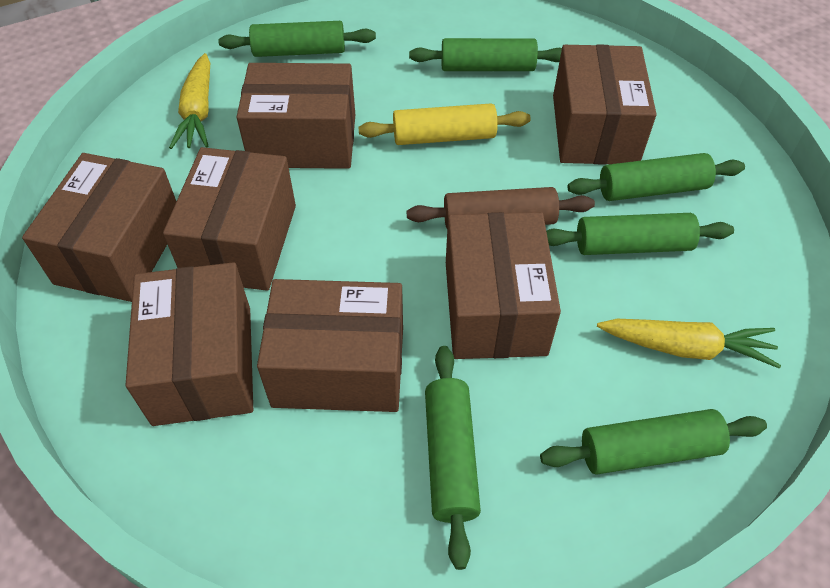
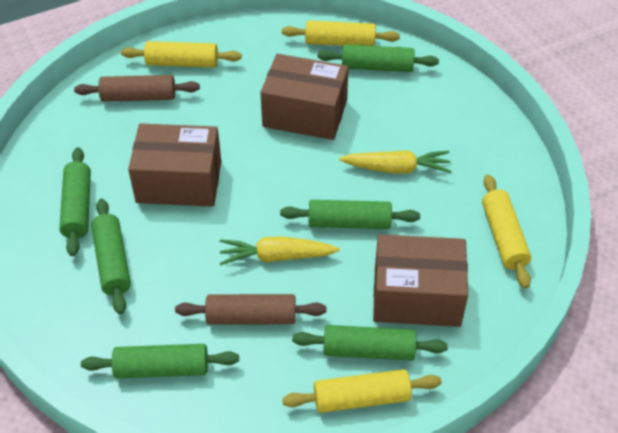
brown box: [22,153,176,302] [125,262,253,426] [163,147,296,291] [236,63,355,169] [257,279,403,412] [446,212,561,359] [553,44,657,165] = 7 -> [128,123,221,207] [260,54,348,140] [373,234,468,327] = 3
brown rolling pin: [407,187,595,228] = 1 -> [74,75,200,102] [175,294,326,324] = 2
yellow rolling pin: [358,103,530,145] = 1 -> [121,41,242,68] [282,20,400,46] [282,369,442,413] [482,175,531,288] = 4

